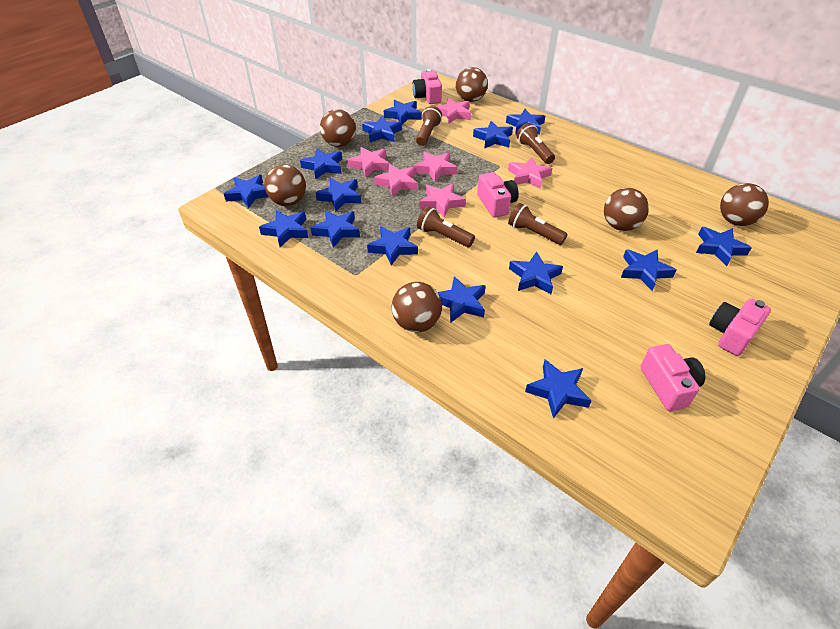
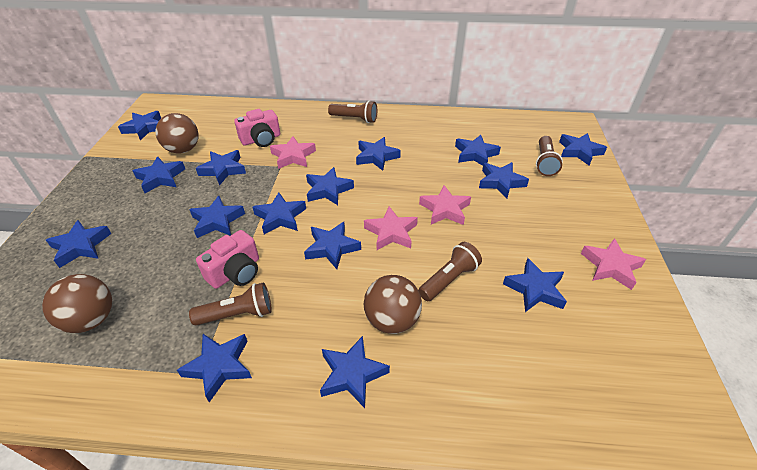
brown ball: [264,164,306,206] [320,109,356,147] [392,282,442,332] [456,67,488,102] [604,188,649,231] [720,183,769,226] = 6 -> [42,274,112,333] [156,113,199,154] [364,275,422,334] = 3
pink camera: [412,69,442,104] [477,172,519,218] [641,344,705,411] [709,298,771,356] = 4 -> [196,230,259,289] [234,109,280,147] = 2
pink star: [347,147,389,178] [374,164,417,196] [414,152,457,182] [419,183,466,218] [435,98,471,124] [508,157,552,189] = 6 -> [270,136,316,169] [364,207,418,250] [419,185,471,225] [581,238,646,290] = 4

